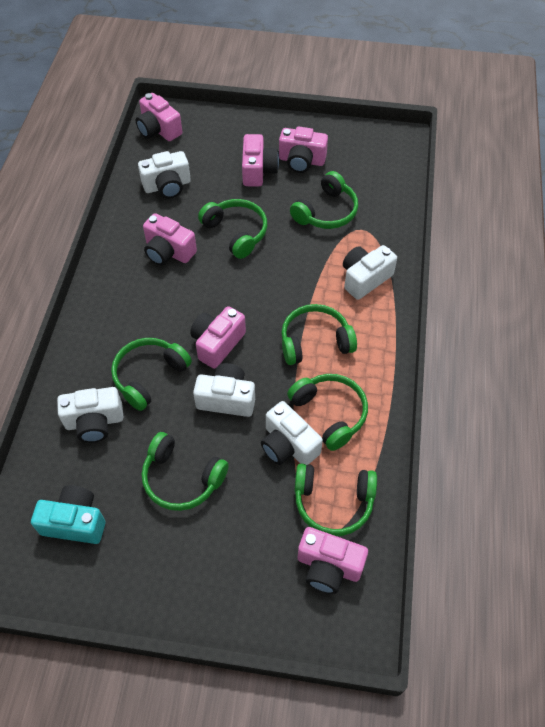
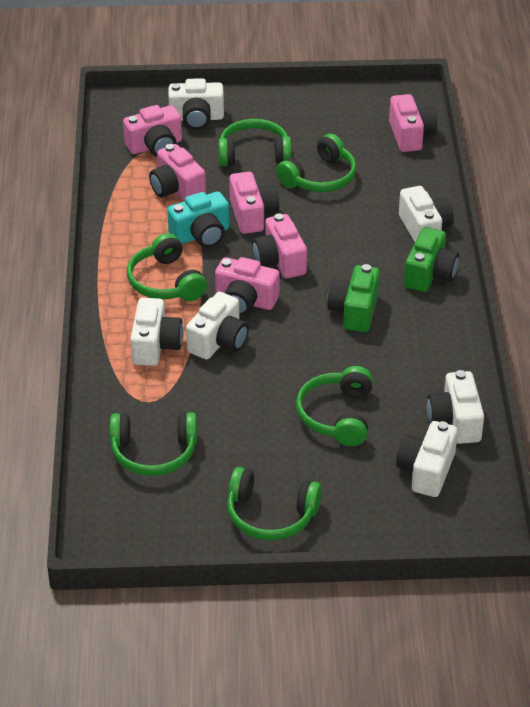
green camera: none = 0 -> [327,264,380,332] [404,227,459,292] = 2
green headphones: [111,338,192,411] [142,432,229,511] [198,199,267,259] [281,304,357,365] [287,374,368,451] [290,171,358,229] [294,464,377,536] = 7 -> [110,412,197,476] [127,233,207,301] [218,119,292,166] [227,467,322,540] [276,134,357,192] [296,366,373,446] = 6
white camera: [57,387,123,443] [138,151,191,199] [193,363,255,417] [261,401,323,465] [343,245,397,300] = 5 -> [130,298,183,366] [168,78,224,130] [186,292,249,360] [396,421,458,497] [399,186,454,242] [427,370,484,444] = 6

